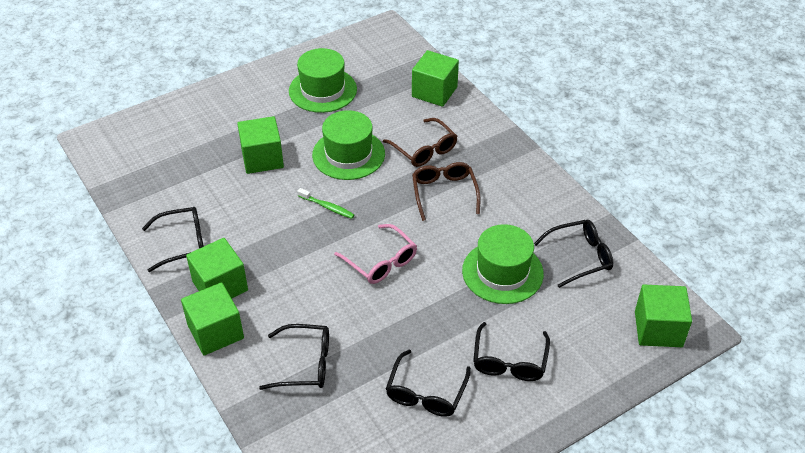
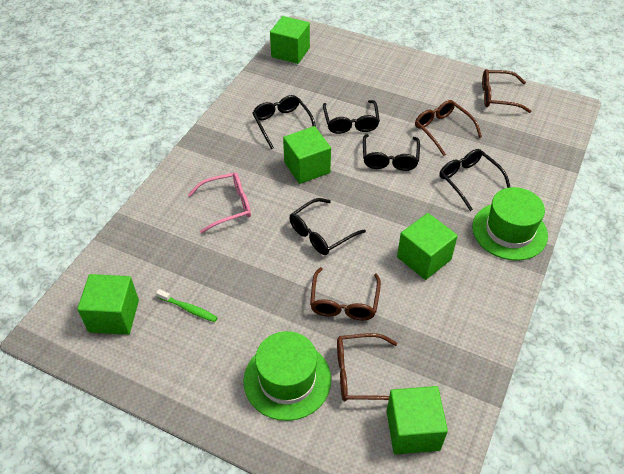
brown glasses: [383,118,457,167] [412,162,480,221] = 2 -> [310,267,381,320] [337,333,397,401] [415,100,482,156] [482,69,531,113] = 4
green hat: [289,48,357,113] [312,110,385,180] [462,224,544,304] = 3 -> [243,331,331,421] [472,187,548,261] = 2

